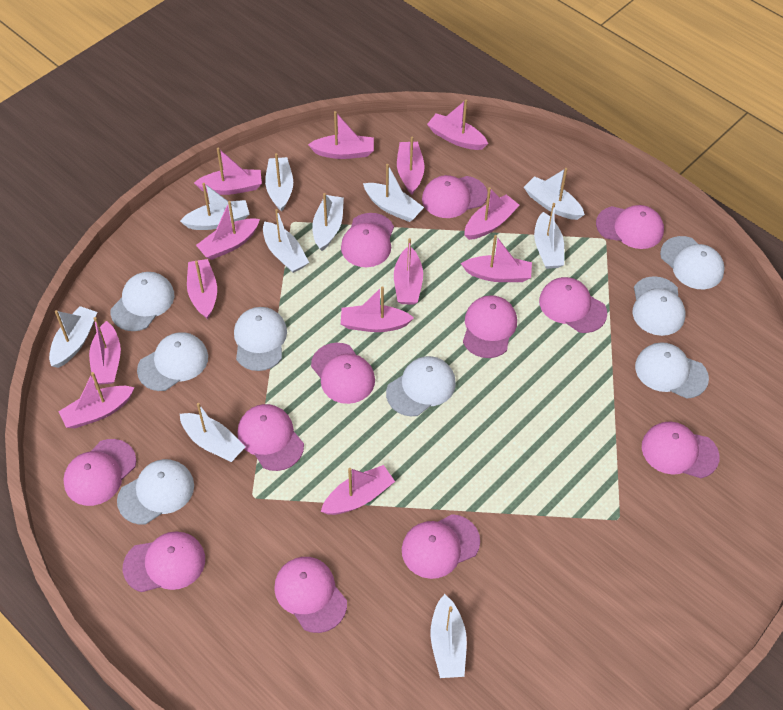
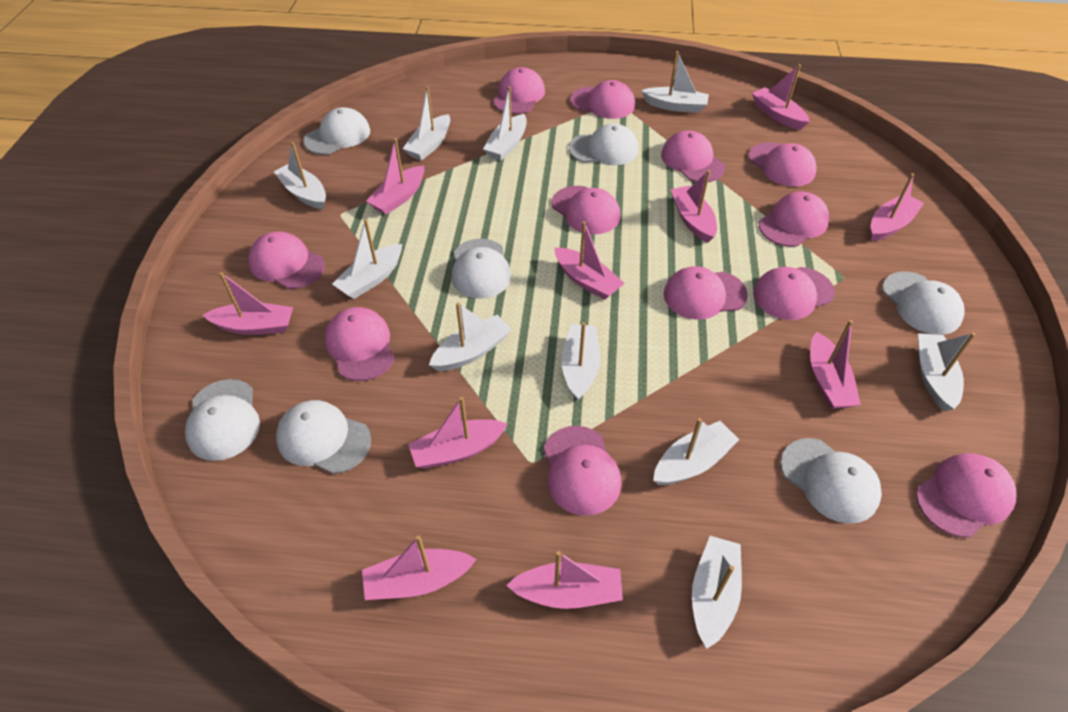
pink boat: [58,372,135,428] [89,317,121,384] [187,259,217,319] [194,147,262,195] [196,201,260,260] [308,111,374,159] [321,465,395,515] [341,286,414,332] [394,238,423,305] [397,137,425,194] [427,99,488,150] [461,235,532,282] [464,187,520,240] = 13 -> [203,272,293,335] [362,535,477,600] [366,138,424,215] [408,397,508,469] [506,551,623,609] [554,221,625,300] [670,170,717,243] [752,64,810,130] [810,320,861,409] [871,173,924,241] = 10
white cap: [110,272,174,331] [117,459,194,524] [137,332,208,391] [234,307,287,371] [386,356,456,416] [632,276,685,336] [635,342,709,399] [660,236,725,289] = 8 -> [185,379,260,461] [276,400,371,474] [303,107,370,155] [451,239,511,298] [569,123,638,165] [781,438,882,524] [882,272,964,335] = 7

